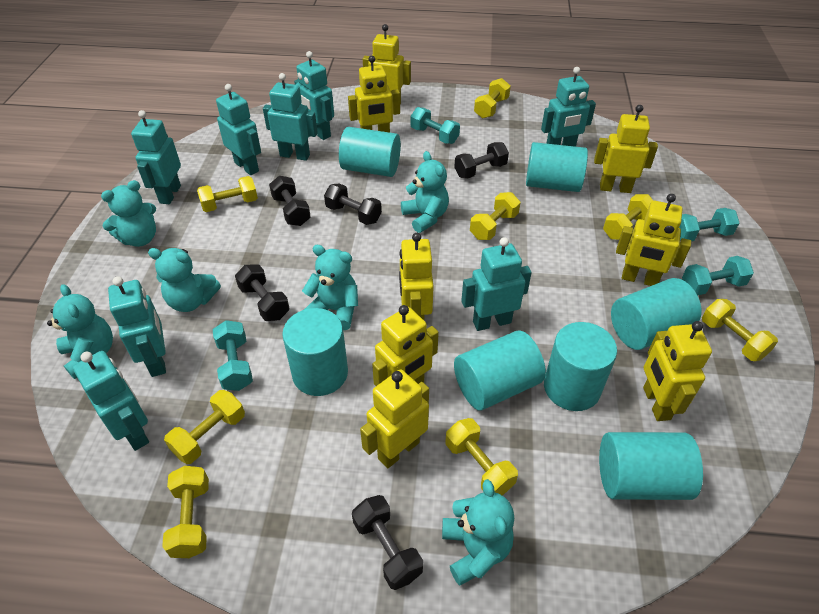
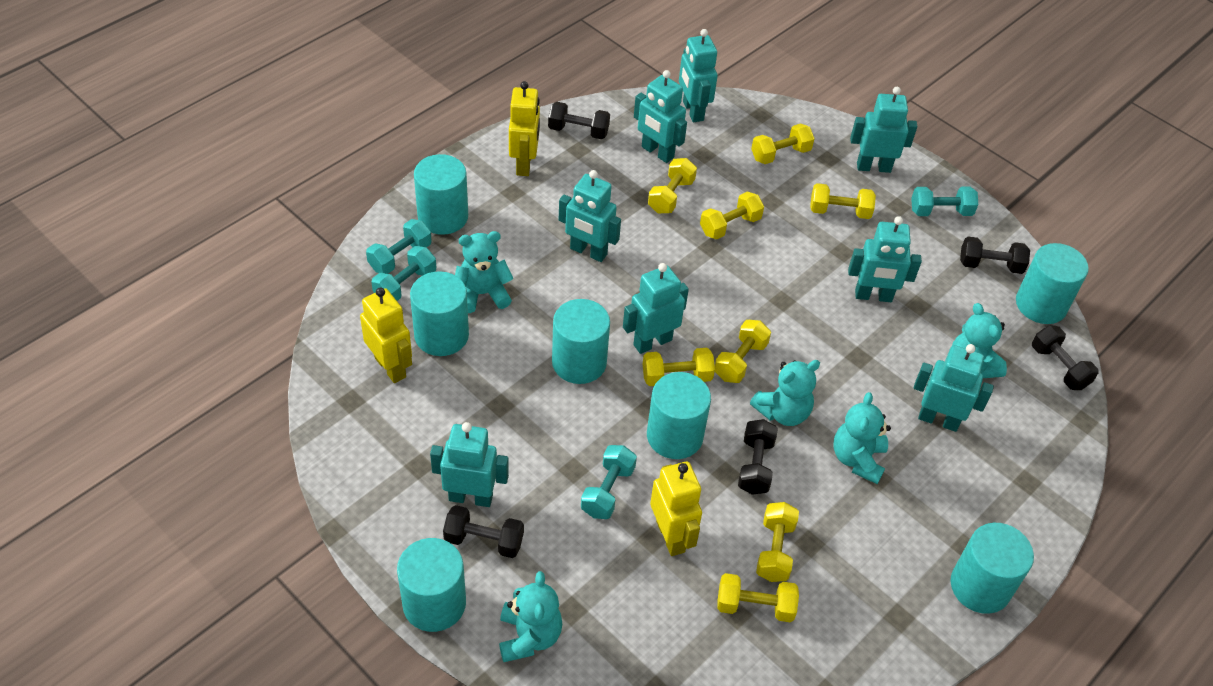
turquoise teddy bear: [47,284,113,379] [101,180,156,247] [148,248,221,312] [302,245,358,330] [401,151,449,233] [442,479,514,586] = 6 -> [455,231,514,313] [499,571,562,662] [750,360,820,426] [834,392,891,484] [952,303,1007,378] = 5
yellow robot: [348,56,400,133] [360,369,429,468] [363,24,411,104] [372,305,439,386] [399,233,434,320] [594,105,658,193] [616,194,691,286] [643,321,712,421] = 8 -> [360,287,412,383] [509,81,540,176] [650,461,702,556] = 3

